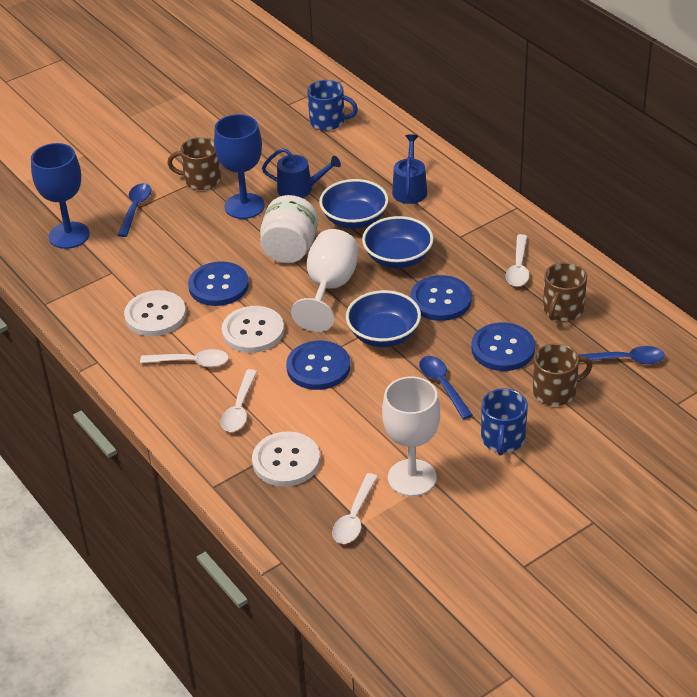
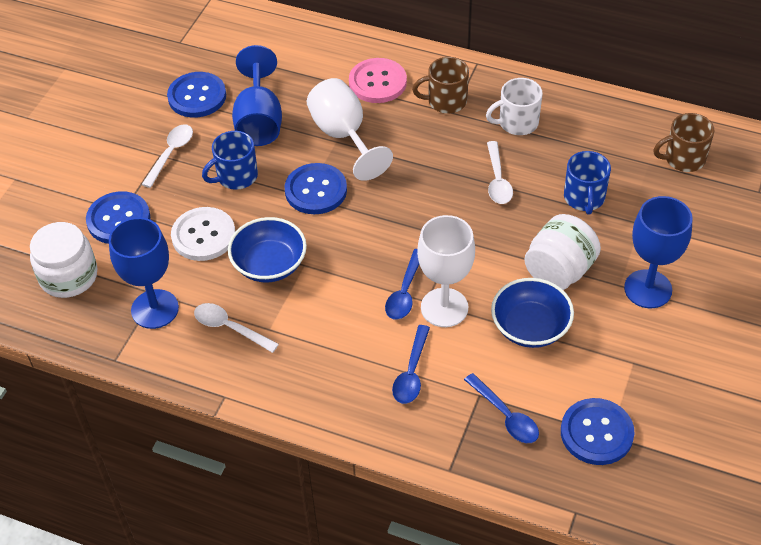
blue bowl: [319,179,389,229] [346,290,421,347] [362,216,434,268] = 3 -> [228,217,307,283] [491,278,574,348] = 2
blue goblet: [31,143,90,249] [214,114,265,219] = 2 -> [109,217,179,329] [232,45,282,146] [624,196,693,308] = 3
blue watering can: [262,148,341,198] [392,134,427,204] = 2 -> none = 0
brown mug: [167,137,221,190] [533,344,593,406] [543,262,587,321] = 3 -> [412,57,469,113] [653,113,714,172] = 2
pink button: none = 0 -> [349,58,407,103] = 1
white button: [124,290,186,336] [222,306,284,353] [252,431,320,487] = 3 -> [171,207,235,261] = 1
white jar: [260,195,318,263] = 1 -> [30,222,98,298] [524,214,601,290] = 2
white mug: none = 0 -> [486,78,543,135] = 1
white spoon: [140,349,229,367] [220,369,257,432] [332,473,378,544] [506,234,530,287] = 4 -> [142,124,193,188] [194,303,279,353] [487,141,513,204] = 3

